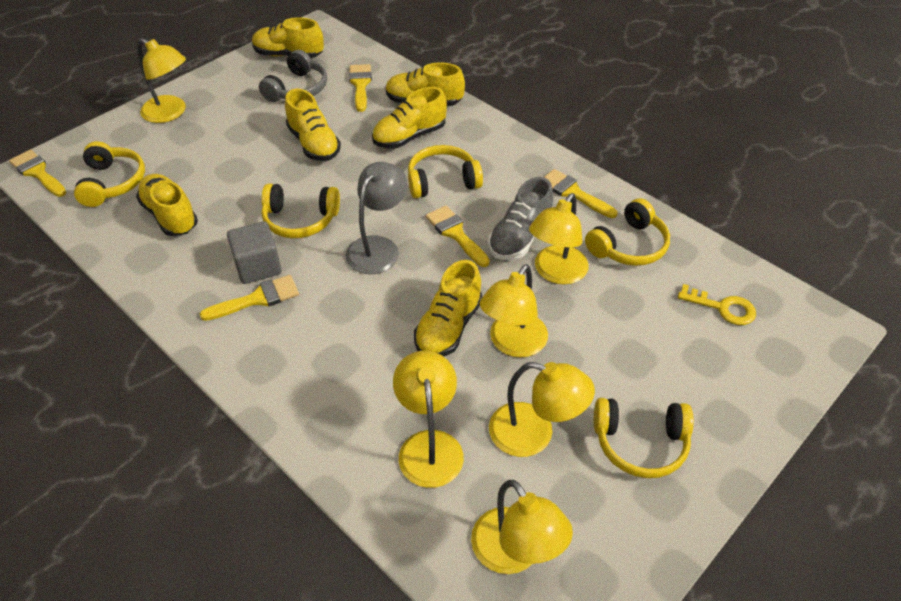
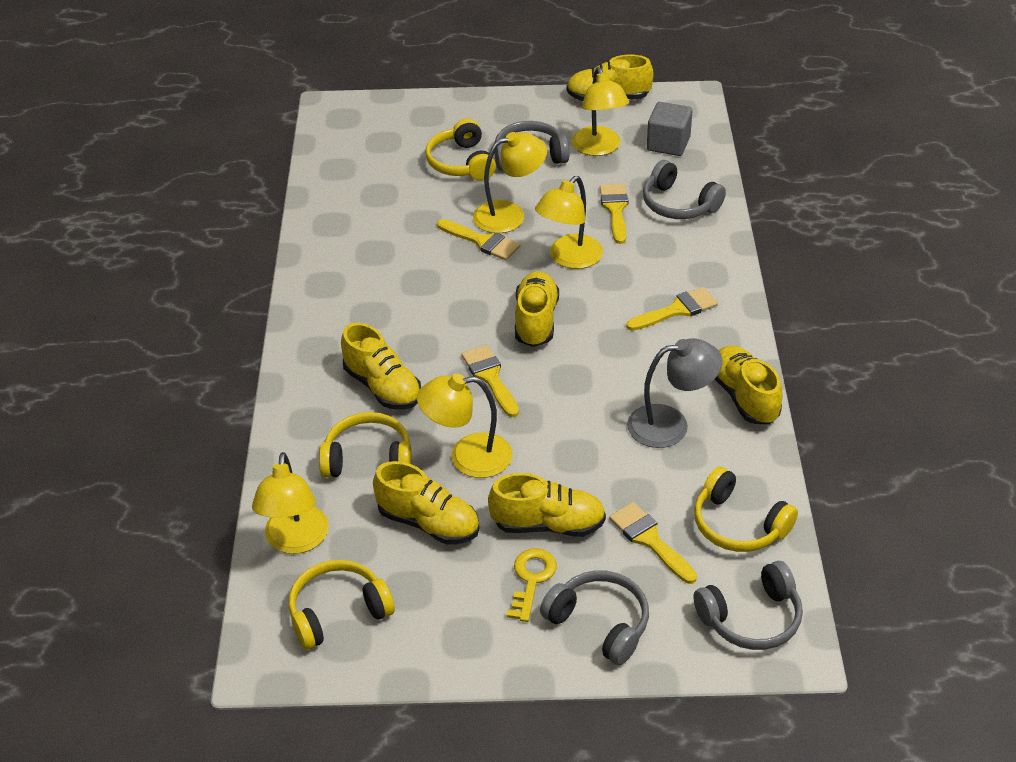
grey headphones: [259,50,327,102] = 1 -> [495,121,569,171] [540,570,649,665] [643,160,726,219] [694,561,803,650] = 4
grey shoe: [488,177,553,260] = 1 -> none = 0
yellow headphones: [74,141,145,207] [261,183,340,238] [408,145,483,198] [585,198,670,266] [594,398,694,478] = 5 -> [289,560,395,650] [319,412,412,477] [425,119,496,181] [694,466,798,552] = 4
yellow lamp: [138,38,186,123] [393,351,464,488] [471,480,573,574] [480,264,548,357] [489,362,595,457] [529,193,589,284] = 6 -> [252,452,329,554] [417,374,512,478] [473,132,547,233] [535,176,603,269] [572,67,629,156] = 5

